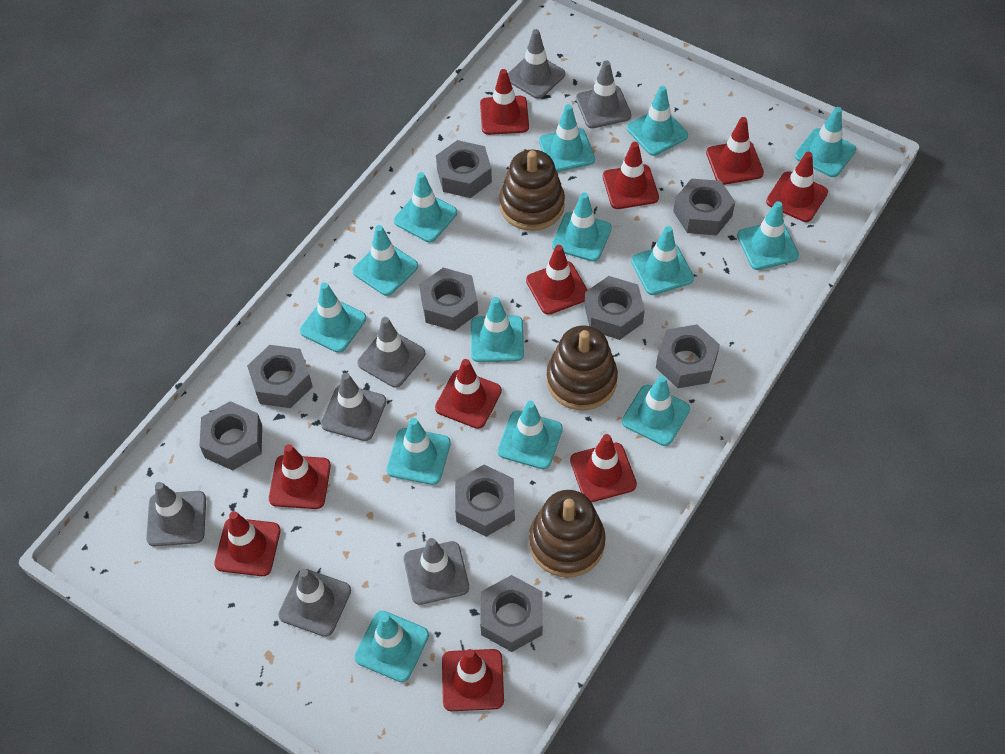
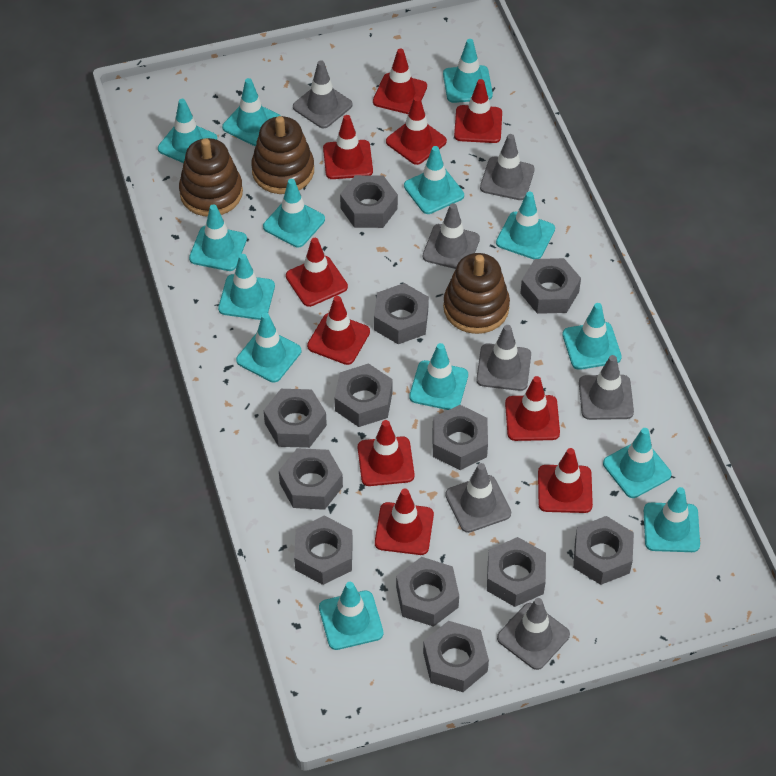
grey nut: [200,401,262,471] [247,345,313,408] [419,268,478,331] [436,140,492,198] [455,465,515,537] [480,575,543,652] [584,276,645,340] [656,324,720,388] [673,179,735,235] = 9 -> [264,389,327,448] [279,448,343,510] [294,515,353,585] [335,363,393,427] [340,175,398,228] [374,283,429,344] [396,557,459,627] [423,621,489,692] [433,405,488,470] [487,537,546,607] [520,258,581,314] [573,516,634,585] = 12

